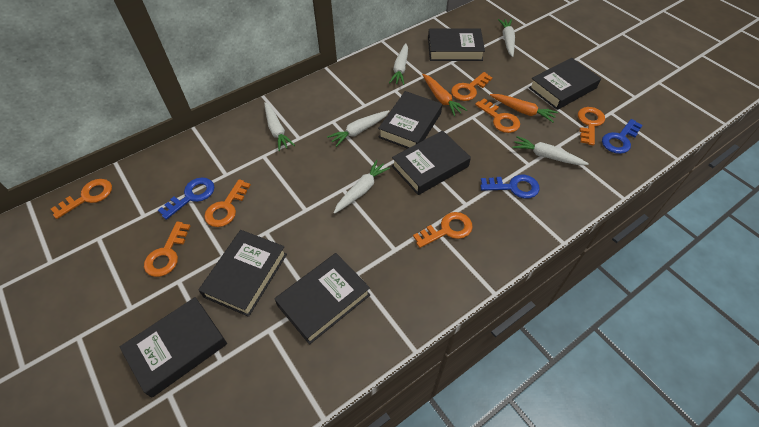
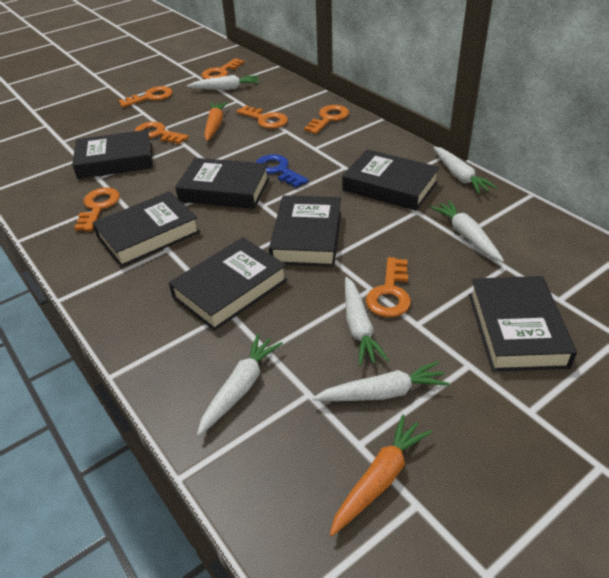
blue key: [158,177,214,220] [480,175,540,199] [602,119,643,154] = 3 -> [255,154,309,188] = 1

